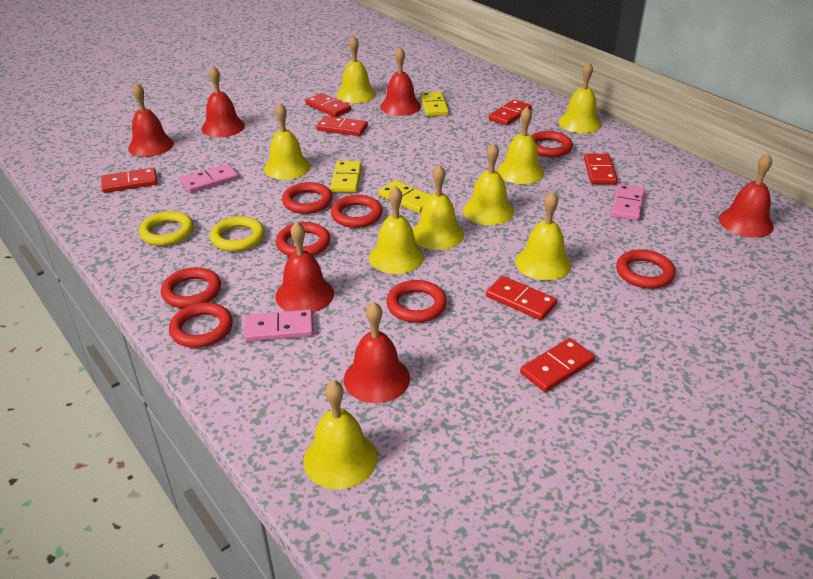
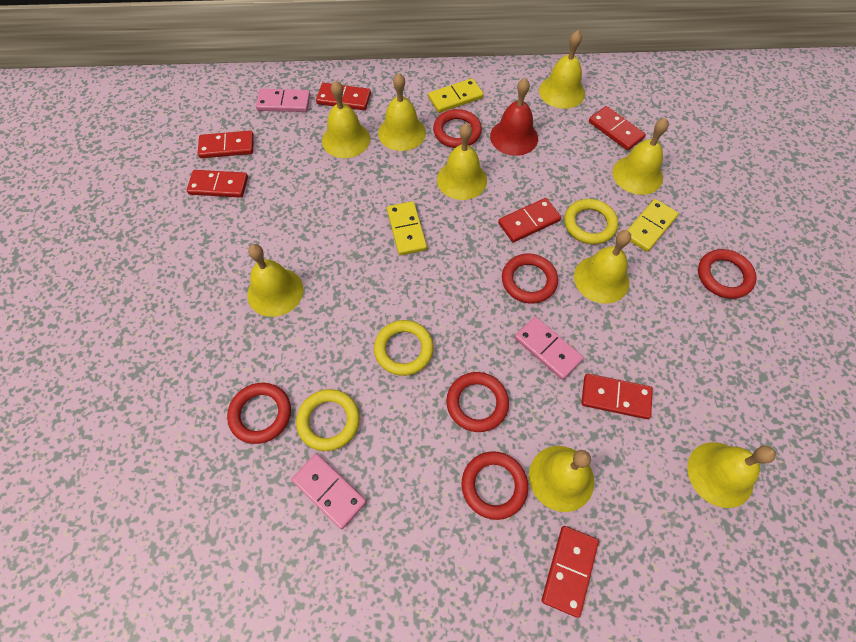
red bell: [128,83,174,157] [202,66,245,137] [275,221,334,313] [344,302,410,403] [380,47,421,116] [719,153,774,238] = 6 -> [490,78,538,156] = 1
red ring: [161,267,221,308] [169,302,233,348] [276,222,330,256] [282,182,333,214] [331,195,383,228] [386,280,447,323] [531,131,573,157] [616,249,675,289] = 8 -> [227,383,291,444] [433,109,482,148] [446,372,509,432] [461,451,528,520] [502,254,558,304] [698,249,757,299] = 6
yellow ring: [139,211,194,246] [210,216,265,252] = 2 -> [296,389,360,451] [374,320,434,376] [564,199,618,244] = 3

